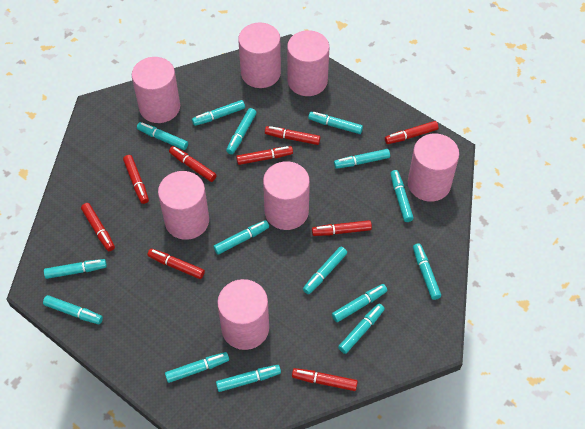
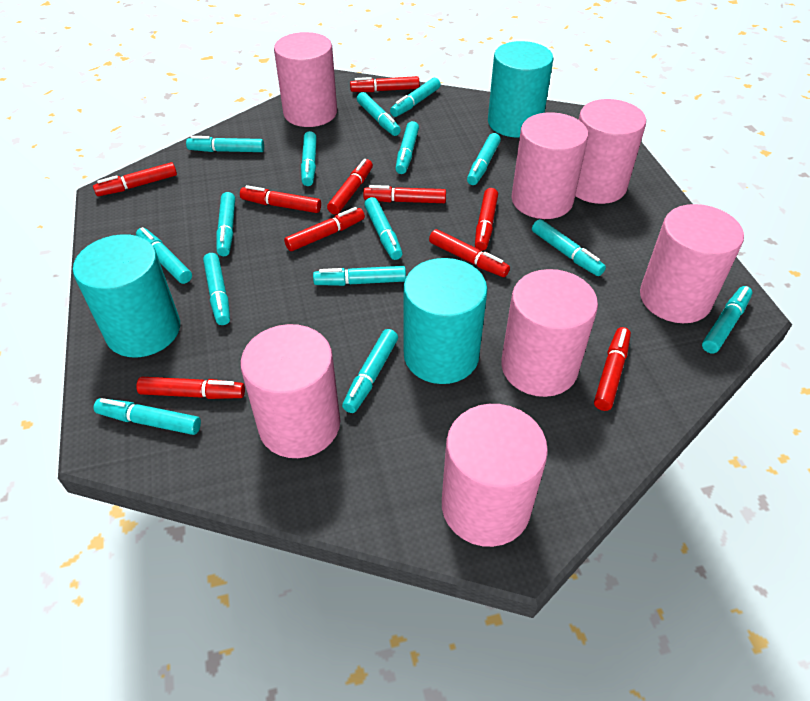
red marker: [81,203,115,251] [123,155,149,204] [147,248,205,279] [169,146,217,182] [236,146,293,165] [265,126,321,145] [292,368,358,391] [312,220,372,236] [385,121,439,144] = 9 -> [93,162,177,196] [136,377,245,399] [240,185,321,213] [284,207,365,251] [327,159,373,215] [350,76,420,92] [363,185,446,203] [429,229,510,277] [475,188,498,251] [594,327,631,411] = 10
turquoise cylinder: none = 0 -> [73,234,180,358] [403,258,488,384] [488,41,553,137] = 3

